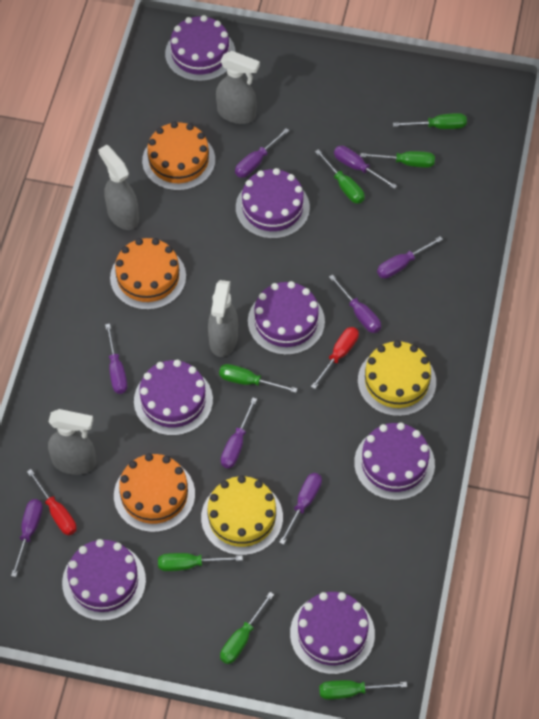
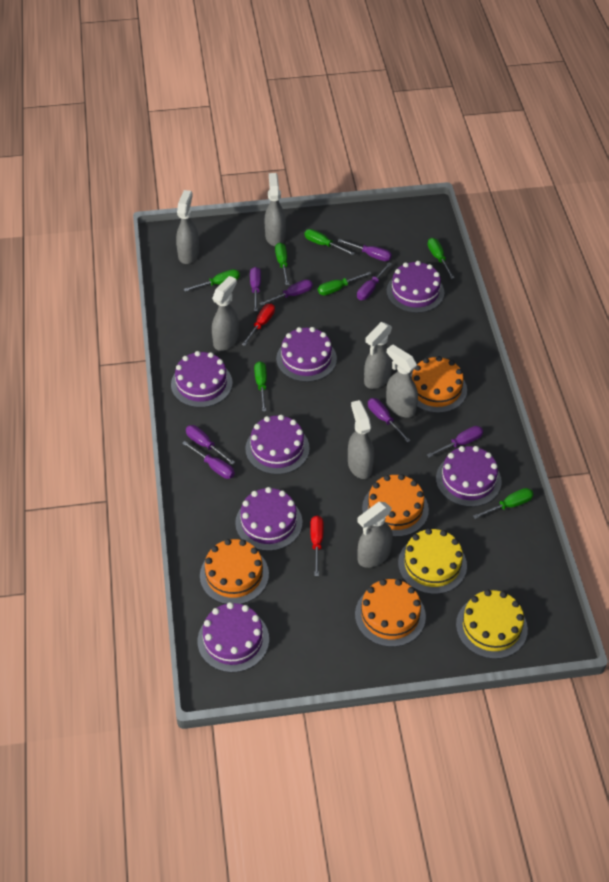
grey spray bottle: [48,409,96,475] [98,145,139,230] [208,280,238,357] [216,51,260,124] = 4 -> [176,190,199,264] [212,276,239,351] [265,173,286,246] [348,400,374,479] [357,502,393,568] [364,322,393,389] [386,344,418,417] = 7
orange cake: [110,238,186,310] [114,453,195,532] [142,121,215,191] = 3 -> [200,539,269,604] [355,579,426,647] [362,474,429,537] [410,356,467,413] = 4

